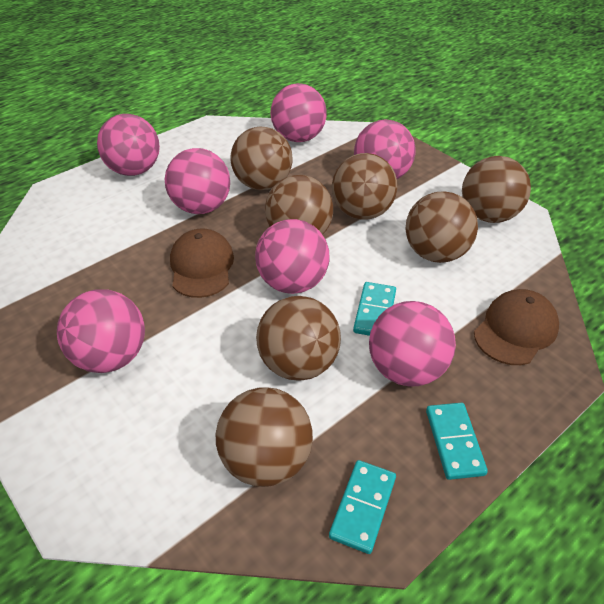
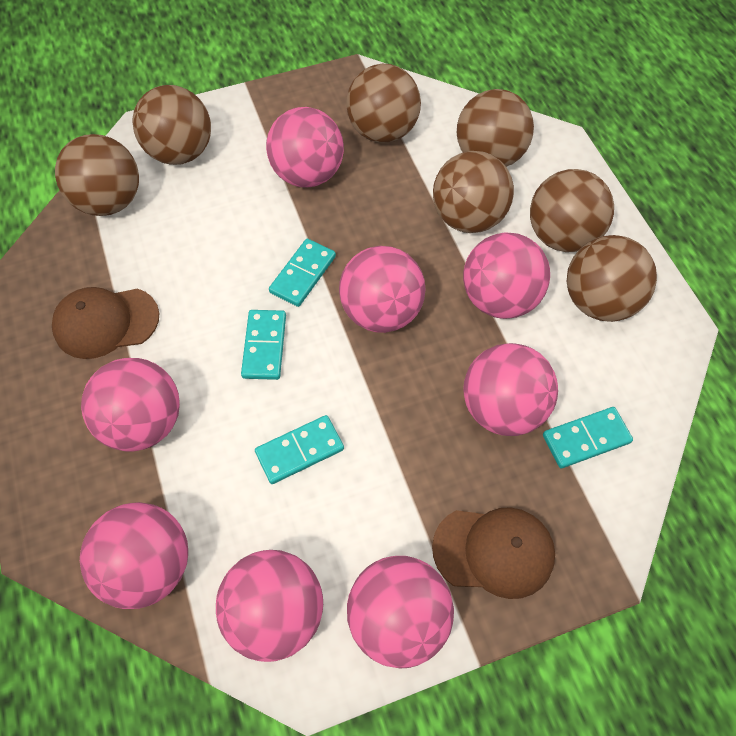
pink ball: [57,290,145,373] [97,114,160,176] [165,148,230,214] [255,219,329,294] [270,83,327,142] [354,119,416,179] [369,301,456,387] = 7 -> [80,502,188,609] [81,358,180,452] [216,550,323,662] [266,107,344,187] [339,246,425,333] [347,556,454,669] [463,232,550,319] [463,343,558,436] = 8
turquoise domino: [329,460,396,554] [353,282,396,336] [426,403,488,480] = 3 -> [241,310,286,380] [255,415,344,484] [269,239,336,307] [543,407,633,468] = 4

